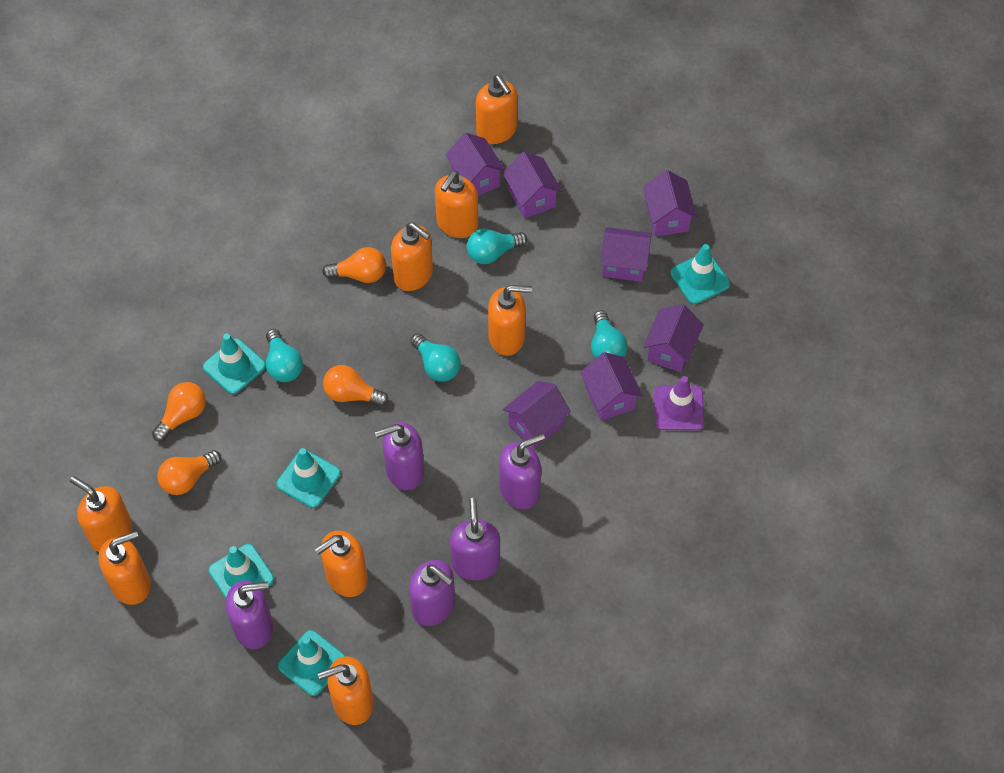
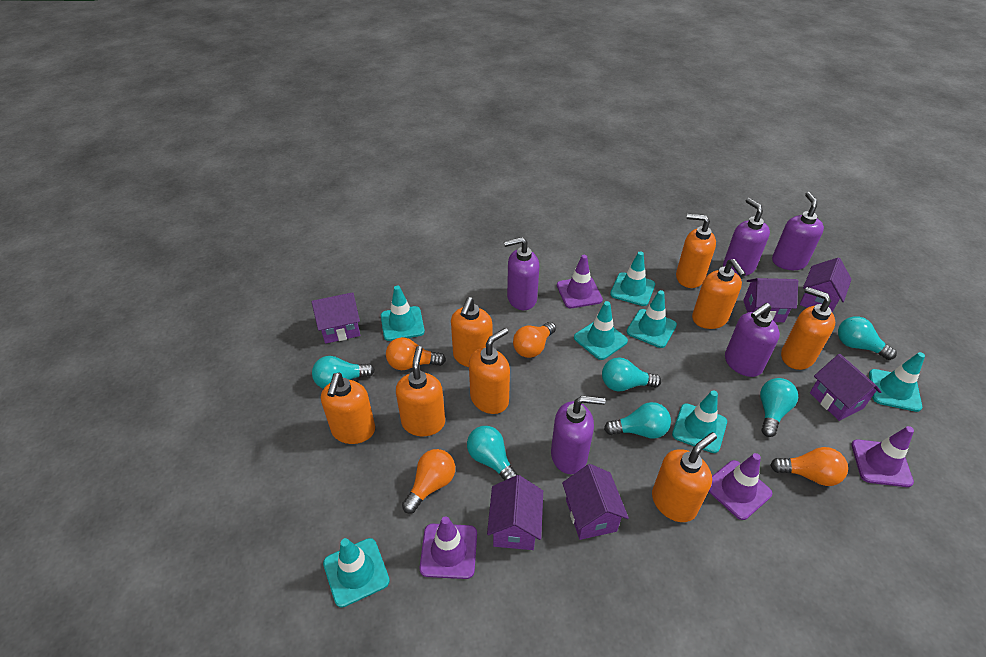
purple house: [446,133,505,196] [503,152,562,219] [503,381,571,449] [580,352,643,421] [600,227,652,282] [643,170,697,236] [643,304,704,373] = 7 -> [311,292,360,344] [487,475,543,550] [562,464,629,540] [743,278,798,322] [800,258,852,312] [810,354,881,421] = 6
purple traffic cone: [654,376,704,431] = 1 -> [419,516,477,579] [557,255,603,308] [709,453,772,520] [851,426,914,487] = 4
turquoise light bulb: [266,329,303,382] [411,333,461,382] [467,228,527,264] [591,310,628,359] = 4 -> [312,356,375,389] [467,426,518,481] [602,357,661,391] [604,402,671,439] [760,378,798,437] [838,317,897,360] = 6
turquoise traffic cone: [203,334,266,394] [209,544,274,598] [276,448,341,508] [278,630,345,696] [670,244,730,304] = 5 -> [323,538,390,608] [381,286,425,341] [574,301,628,360] [610,251,655,306] [627,290,677,348] [672,390,727,453] [869,352,925,412] = 7

